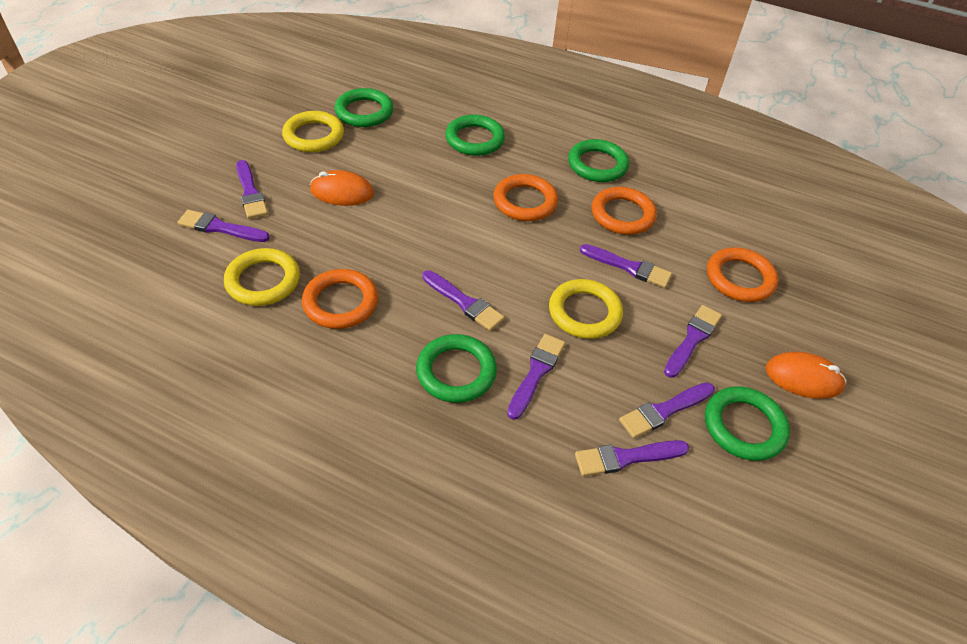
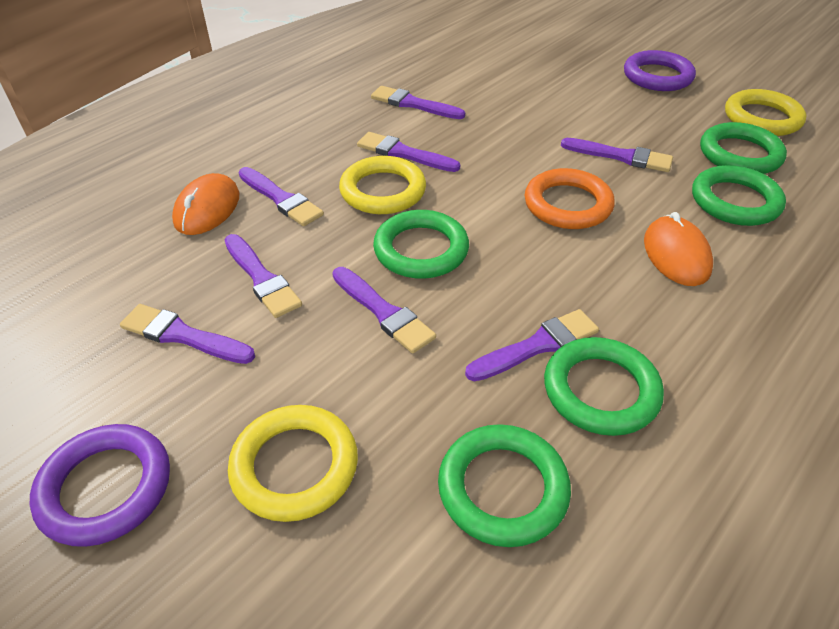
orange ring: [302,269,378,329] [493,174,558,221] [591,187,657,235] [707,247,778,302] = 4 -> [525,168,615,229] = 1
purple ring: none = 0 -> [30,424,170,547] [624,50,696,91] = 2

